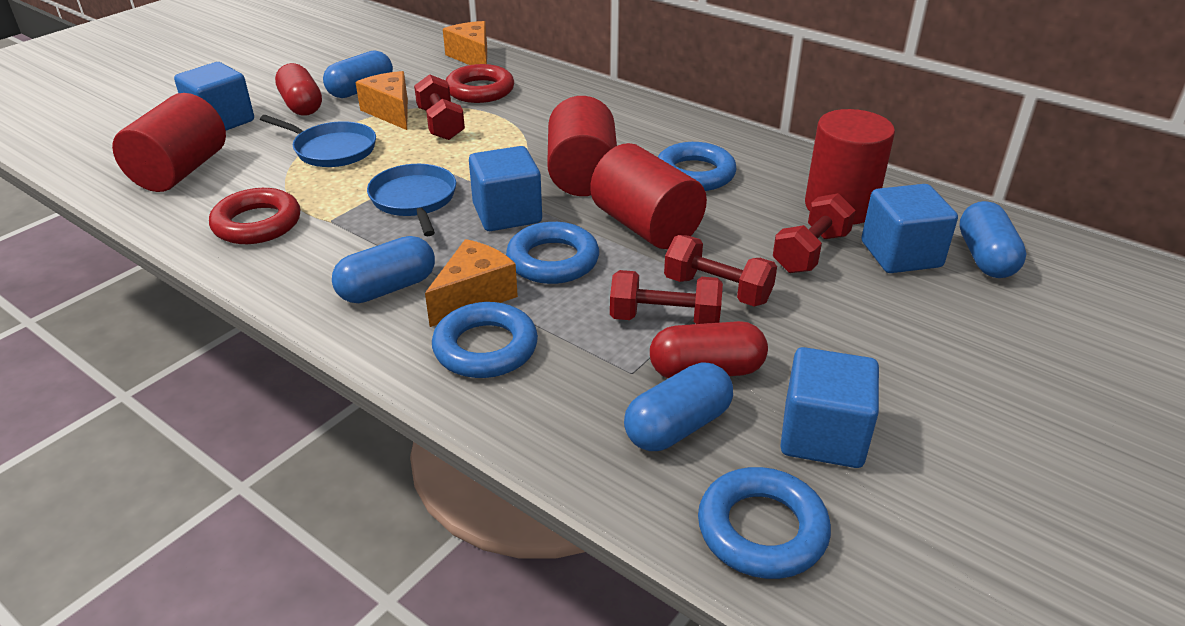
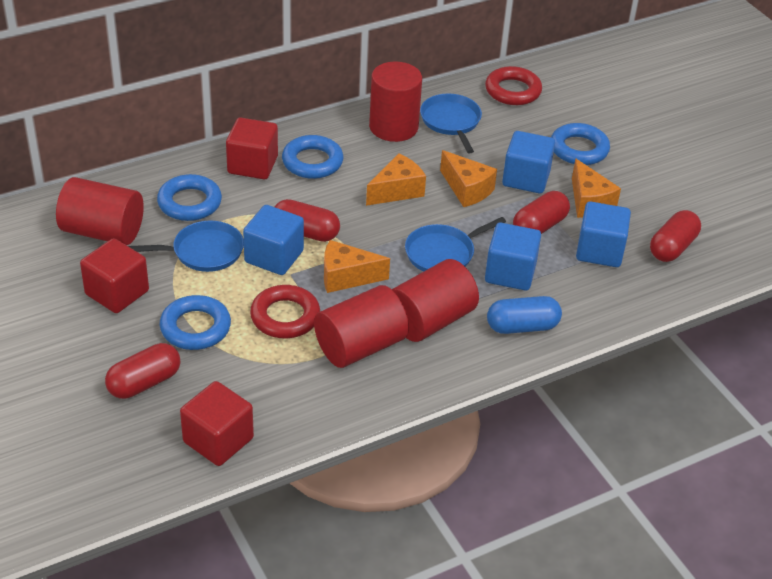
blue capsule: [323,50,393,98] [332,236,435,303] [624,362,733,451] [959,201,1027,278] = 4 -> [487,296,562,334] = 1
blue pan: [260,115,376,167] [367,164,456,236] = 2 -> [128,221,244,272] [405,217,506,272] [420,94,482,154] = 3
orange cheese: [355,71,408,130] [425,239,518,327] [443,21,487,65] = 3 -> [324,240,390,293] [366,153,426,206] [440,150,497,207] [572,159,621,218] = 4
red capsule: [275,63,322,116] [650,321,768,378] = 2 -> [105,343,180,399] [275,199,340,242] [513,191,570,234] [650,210,701,262] = 4
red cube: none = 0 -> [80,238,149,313] [180,381,254,466] [226,117,278,179] = 3
red dumbbell: [414,74,465,140] [610,270,723,324] [664,235,777,306] [773,193,856,273] = 4 -> none = 0

